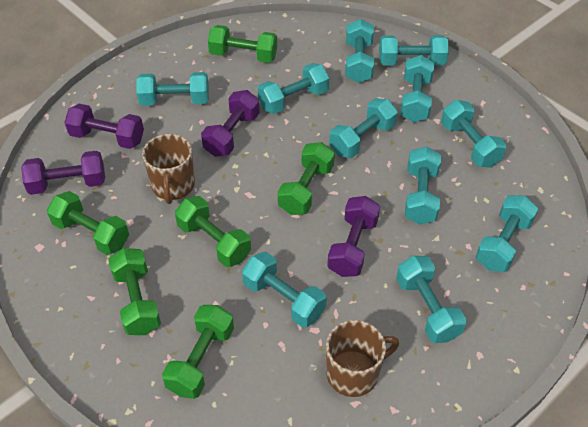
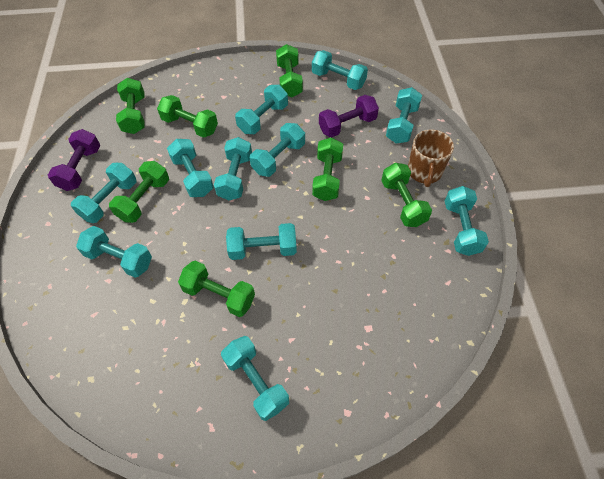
brown mug: [142,134,195,204] [326,320,399,397] = 2 -> [408,129,454,187] = 1
green dumbbell: [47,191,129,255] [108,248,161,335] [162,305,234,399] [175,196,251,267] [208,25,277,63] [278,142,335,215] = 6 -> [109,161,169,223] [116,78,145,134] [157,95,218,138] [178,261,255,317] [276,44,303,97] [312,137,343,201] [381,163,432,227] = 7
purple dumbbell: [21,150,105,195] [64,104,144,149] [201,90,260,156] [327,196,380,277] = 4 -> [48,129,100,191] [319,95,379,137] = 2

